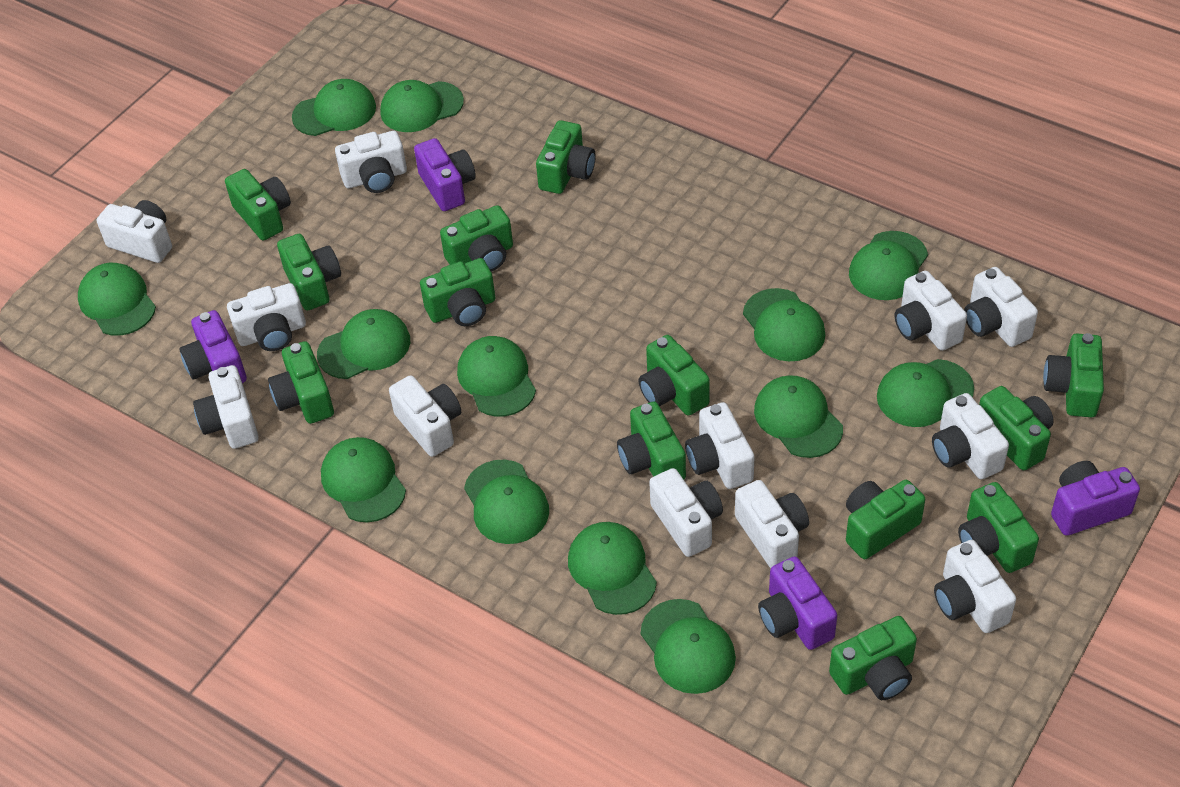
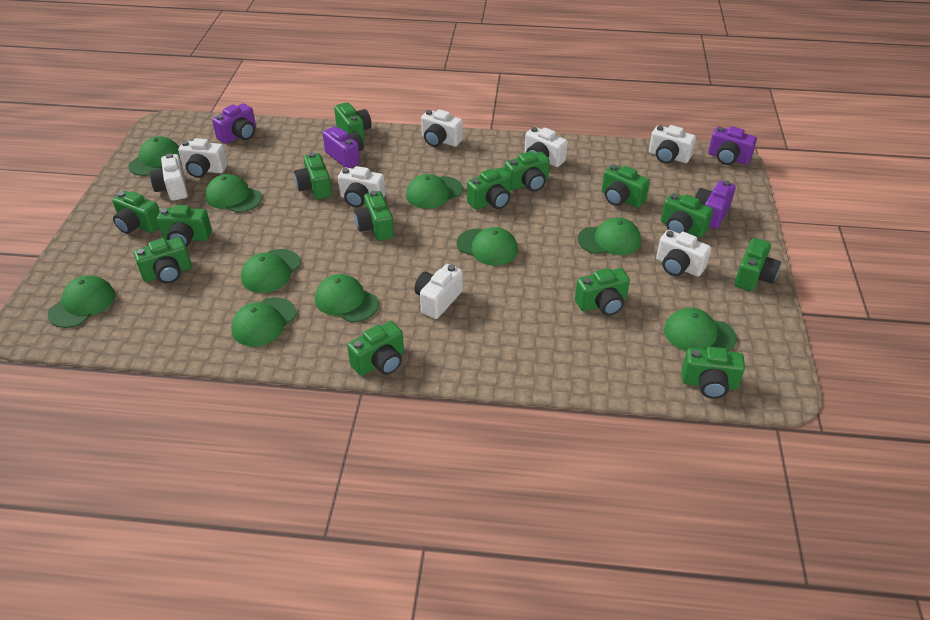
green camera: [225,169,291,241] [268,341,334,424] [277,234,341,311] [420,258,495,326] [440,205,513,272] [536,120,596,194] [617,401,686,479] [639,335,710,416] [829,616,917,700] [846,480,925,559] [958,482,1039,573] [979,386,1054,470] [1043,333,1104,417] = 13 -> [112,191,160,234] [134,237,192,284] [157,205,212,247] [294,153,332,200] [334,102,372,141] [347,321,404,376] [354,191,394,241] [467,168,512,210] [505,151,550,192] [575,268,630,316] [602,164,650,208] [661,193,713,238] [682,347,745,399] [734,238,781,291] = 14
green cap: [78,263,156,336] [292,79,376,136] [317,309,410,379] [321,437,406,522] [380,80,464,132] [457,336,536,417] [464,460,549,544] [568,522,657,615] [641,599,736,694] [743,288,825,361] [754,375,843,458] [849,231,928,300] [877,359,974,427] = 13 -> [48,275,115,328] [128,136,180,176] [205,174,262,213] [231,297,296,346] [241,249,301,293] [315,274,379,322] [406,174,463,209] [456,227,518,266] [578,218,641,255] [664,308,737,352] = 10
white camera: [97,200,172,263] [193,365,259,449] [227,283,306,351] [335,131,407,193] [389,375,461,457] [649,468,723,557] [685,402,755,489] [735,480,809,568] [895,271,967,351] [932,393,1009,479] [934,540,1016,633] [964,267,1038,347] = 12 -> [149,153,188,201] [178,138,228,178] [338,166,386,208] [414,264,463,319] [421,109,463,147] [525,127,568,167] [649,125,696,164] [656,230,711,277] = 8

